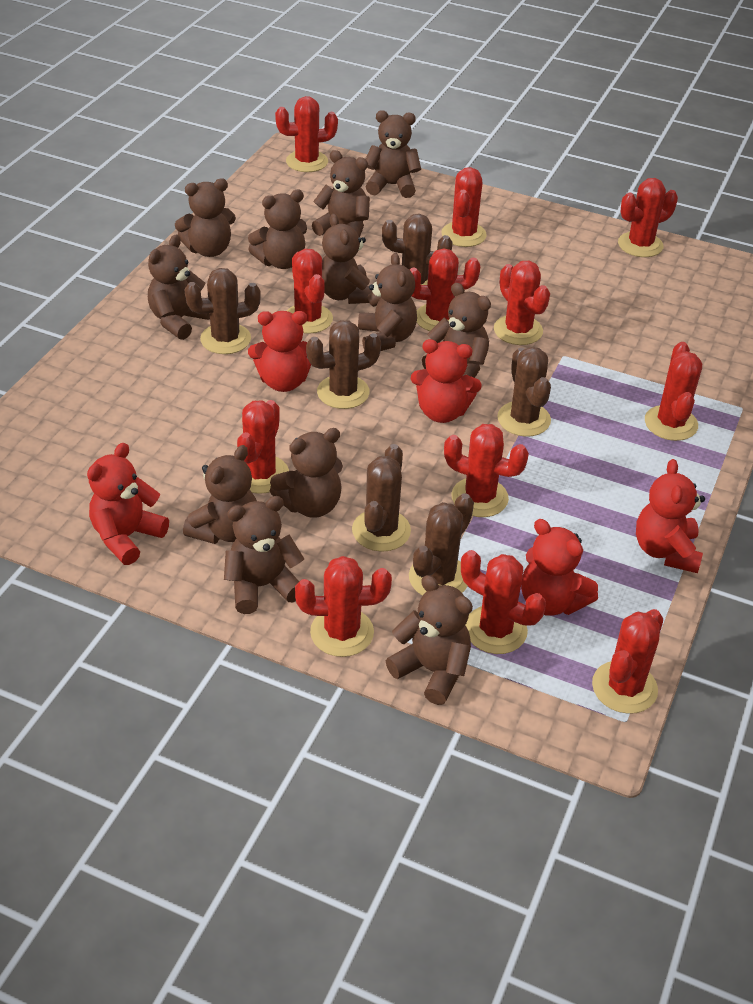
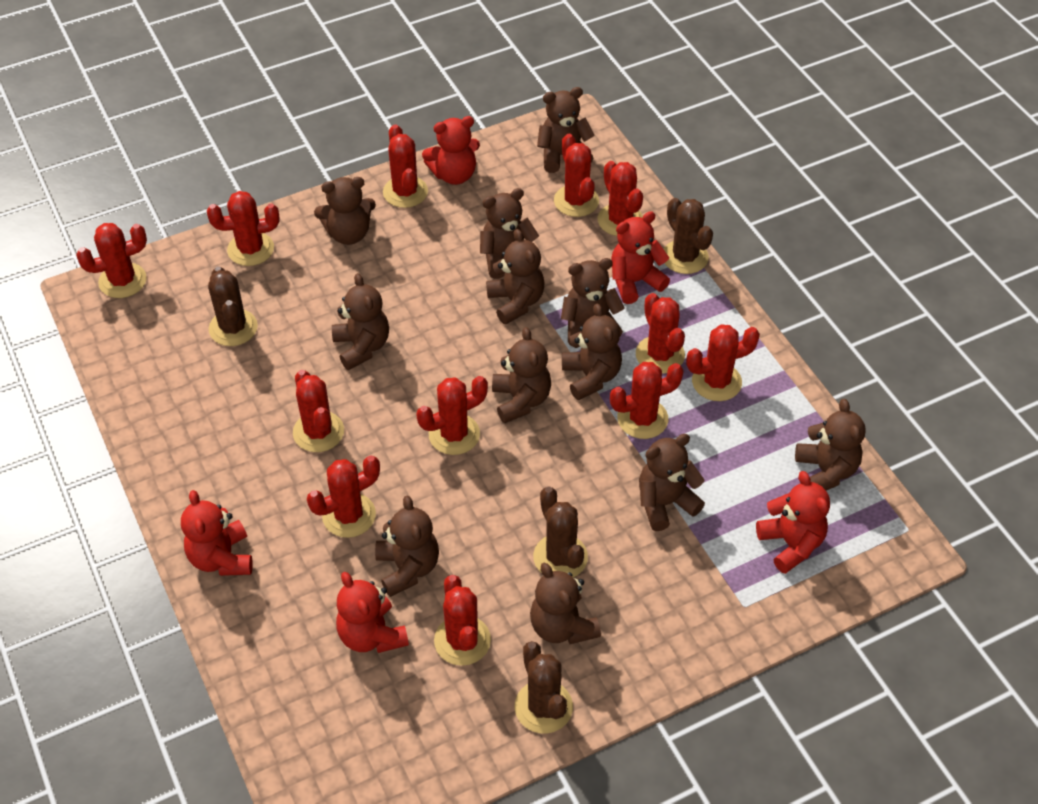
brown cactus: [184,268,261,354] [306,320,381,409] [352,444,411,552] [382,214,453,285] [409,493,474,596] [497,347,551,437] = 6 -> [208,266,258,346] [514,641,573,734] [533,486,588,578] [664,198,713,274] = 4

